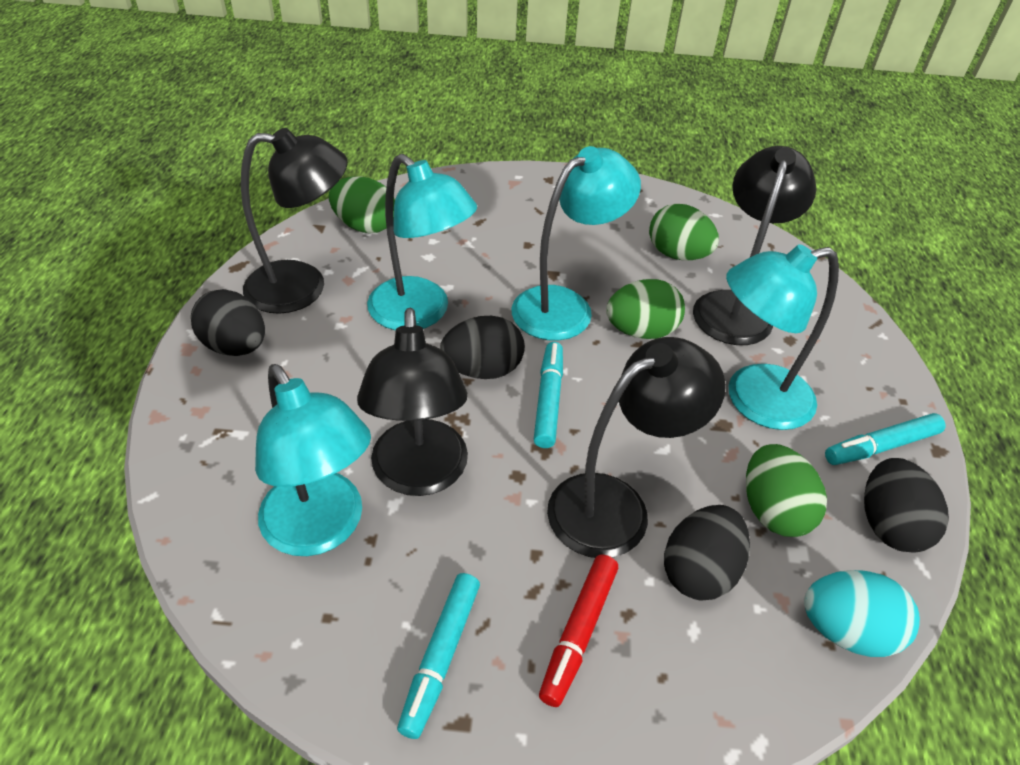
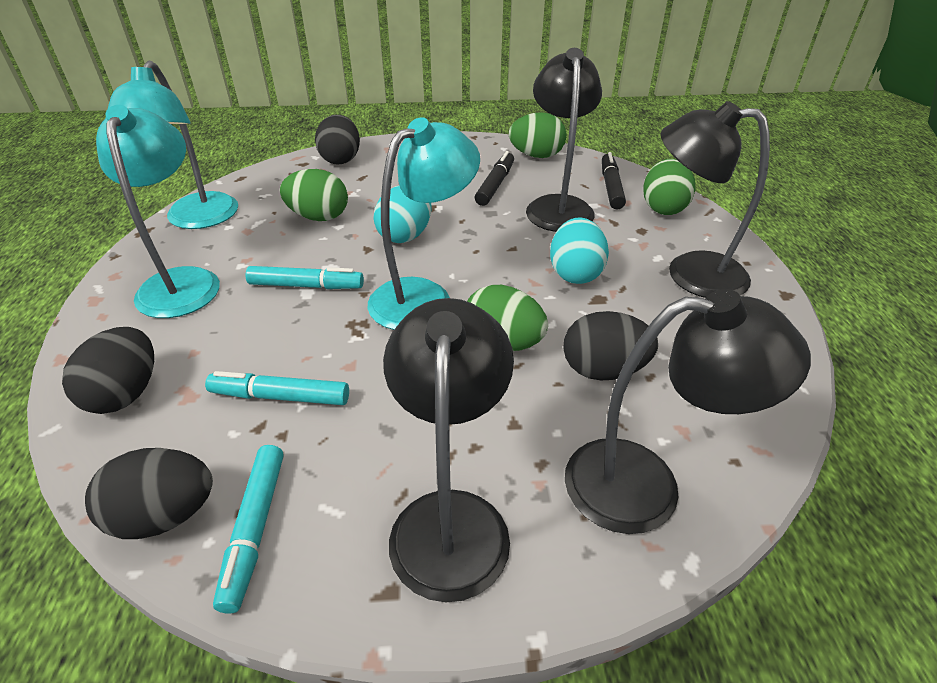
black marker: none = 0 -> [475,151,514,206] [602,152,626,209] = 2
red marker: [539,555,618,707] = 1 -> none = 0
turquoise egg: [804,570,920,657] = 1 -> [373,186,432,243] [550,217,609,284] = 2
turquoise lamp: [255,364,371,556] [367,154,477,330] [512,146,641,341] [726,244,839,430] = 4 -> [96,105,220,318] [105,60,238,229] [368,117,480,330] = 3

